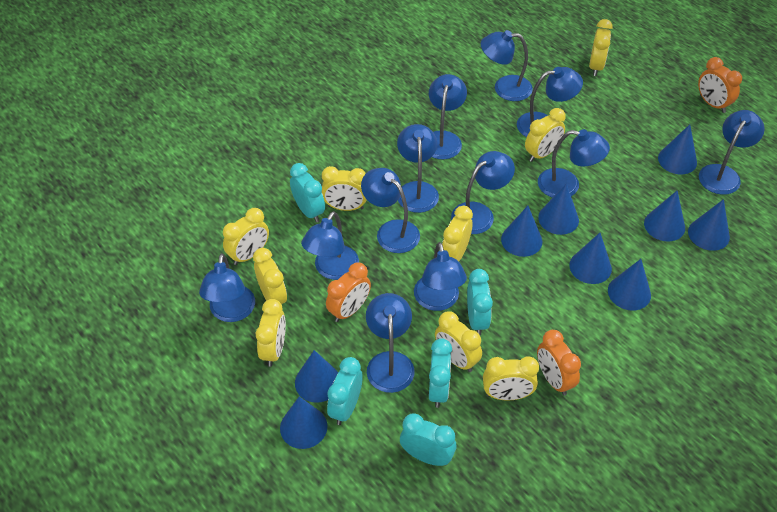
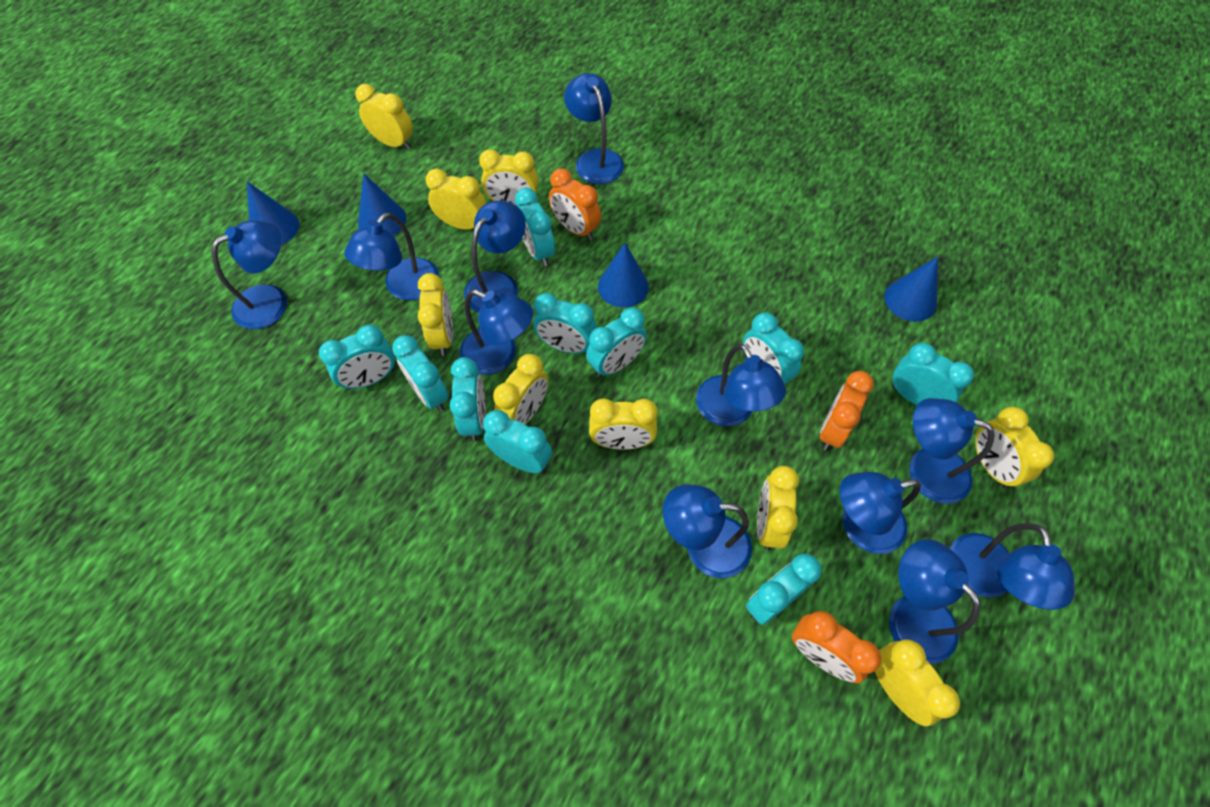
blue cone: [280,396,328,449] [295,350,338,403] [501,206,542,257] [538,183,579,235] [569,233,612,284] [608,259,651,311] [644,190,685,241] [658,124,697,174] [688,199,730,251] = 9 -> [247,182,299,245] [358,174,407,236] [598,243,649,308] [885,257,938,322] = 4
blue lamp: [199,253,255,322] [301,211,359,280] [361,168,420,253] [366,293,415,393] [397,124,439,213] [414,242,467,311] [429,74,467,159] [451,151,515,234] [481,30,533,101] [517,67,583,137] [538,129,610,198] [699,110,765,195] = 12 -> [212,220,287,329] [344,213,439,300] [460,290,533,375] [464,201,526,313] [564,73,624,184] [663,484,752,578] [696,344,786,426] [839,472,921,554] [889,540,980,664] [909,398,995,504] [950,523,1075,610] = 11
turquoise clock: [290,163,325,223] [327,357,363,425] [400,413,456,466] [429,338,452,408] [467,269,493,336] = 5 -> [319,325,395,390] [392,335,449,412] [450,357,486,441] [483,410,552,473] [515,188,555,266] [534,293,597,354] [586,307,647,378] [743,313,804,384] [746,554,821,625] [892,343,974,405] = 10

